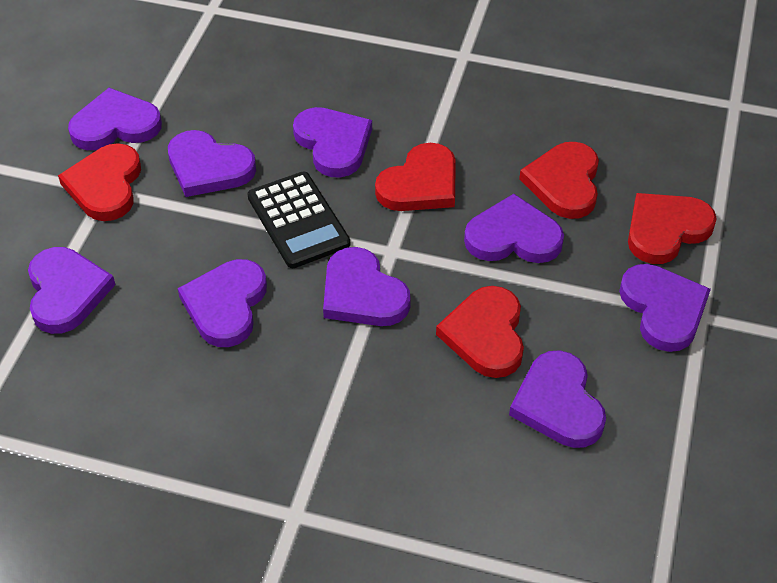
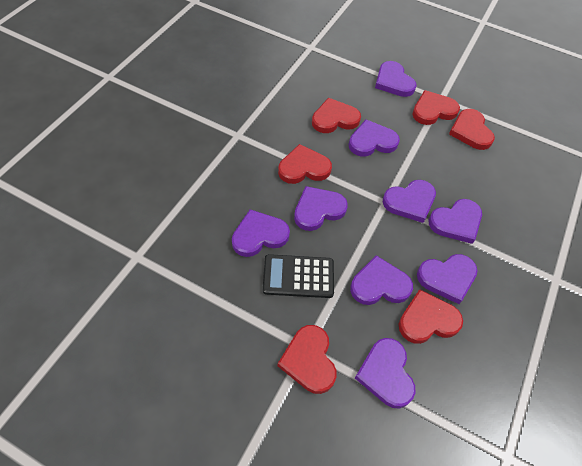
red heart: [58,143,141,221] [375,143,456,211] [436,286,524,378] [519,142,599,219] [628,193,717,264] = 5 -> [277,325,337,394] [278,144,332,184] [312,98,361,133] [399,289,463,344] [412,90,460,125] [449,109,495,150] = 6

